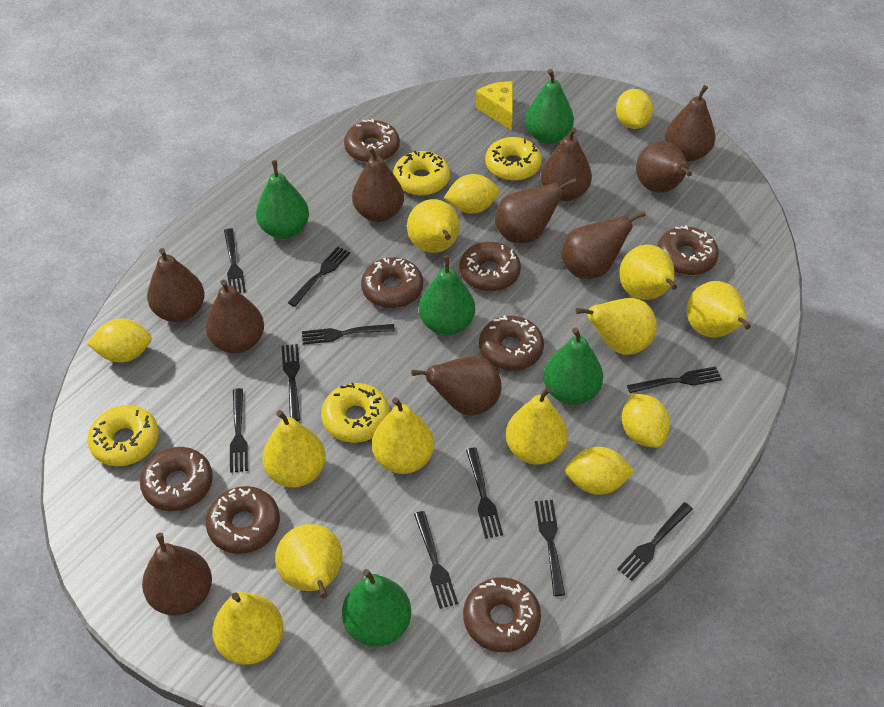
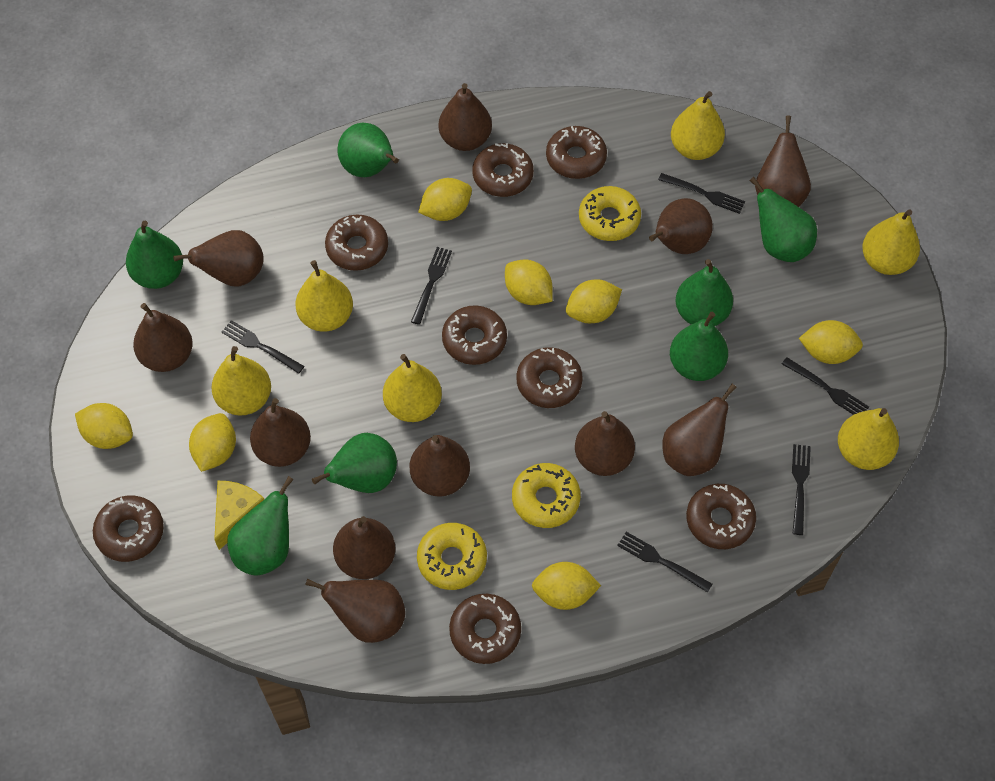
black fork: [224,228,246,293] [230,388,248,473] [281,344,300,421] [288,247,350,307] [302,324,395,345] [414,511,458,609] [466,448,503,539] [535,500,565,596] [617,502,693,581] [627,366,722,393] = 10 -> [222,320,304,374] [411,247,452,325] [617,532,713,593] [658,173,745,214] [782,357,869,415] [792,444,811,535] = 6
brown pear: [142,533,212,616] [147,248,205,322] [206,279,264,353] [352,146,404,222] [411,356,502,416] [495,178,577,243] [541,127,592,201] [561,211,646,279] [636,141,692,192] [665,85,716,161] = 10 -> [133,303,193,372] [173,230,264,287] [250,398,311,467] [305,579,405,643] [333,516,395,579] [410,435,470,497] [439,83,492,151] [575,411,635,476] [649,198,713,254] [662,384,737,476] [755,115,811,207] = 11
green pear: [256,160,309,239] [342,569,411,647] [419,255,475,335] [525,69,574,144] [543,327,603,405] = 5 -> [126,221,183,289] [227,476,294,576] [312,433,397,493] [338,123,399,177] [670,312,728,381] [676,259,733,326] [750,177,817,262] = 7
yellow donut: [87,405,159,466] [321,383,389,443] [393,151,450,196] [485,137,542,181] = 4 -> [417,523,487,590] [512,463,581,528] [579,186,641,241] = 3
yellow lemon: [87,319,152,362] [444,174,499,214] [565,447,635,495] [616,89,653,129] [622,394,670,448] = 5 -> [75,403,133,449] [189,413,236,472] [418,178,472,221] [505,259,553,305] [532,562,601,610] [566,279,622,323] [799,320,863,364] = 7
yellow pear: [212,592,284,665] [262,410,326,487] [275,524,343,598] [372,397,434,474] [407,199,460,253] [506,387,568,465] [576,298,657,355] [619,245,677,300] [687,281,751,338] = 9 -> [211,346,271,416] [295,260,353,332] [383,354,442,422] [671,91,725,160] [838,408,899,470] [862,210,920,275] = 6

